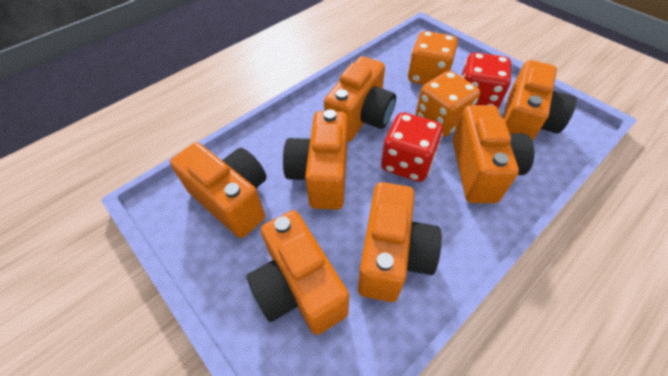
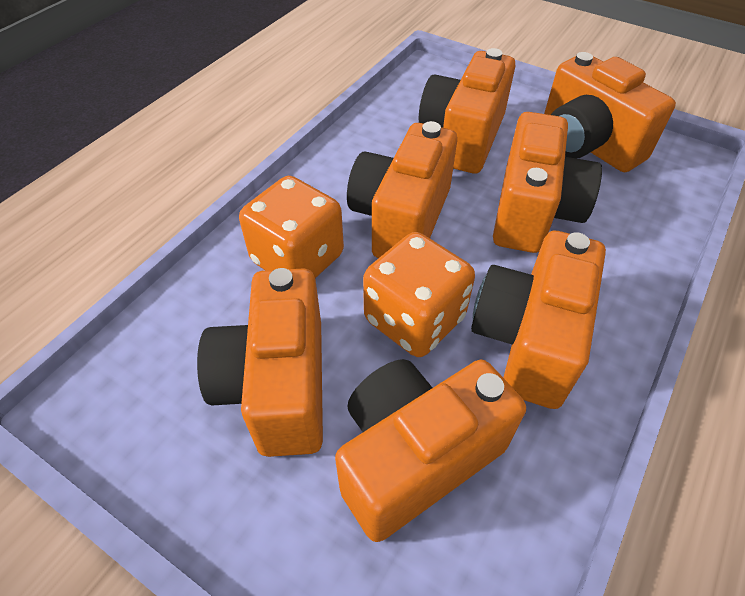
red dice: [381,112,443,182] [461,52,511,109] = 2 -> none = 0

